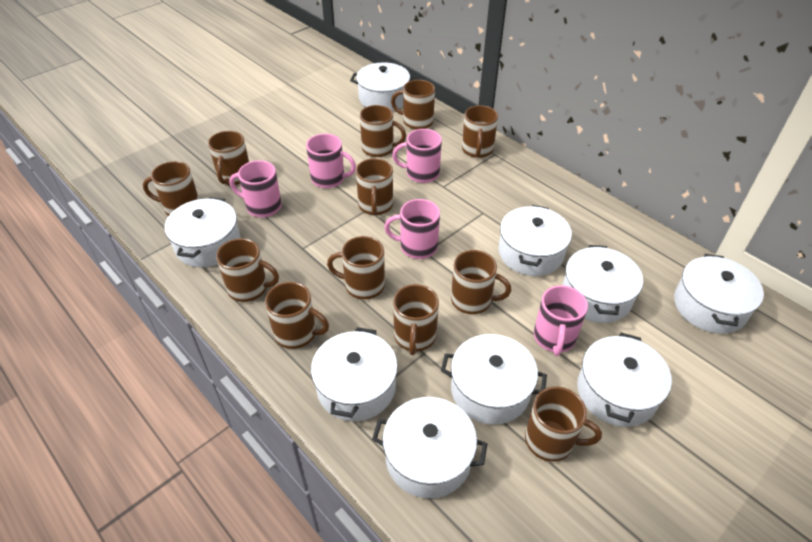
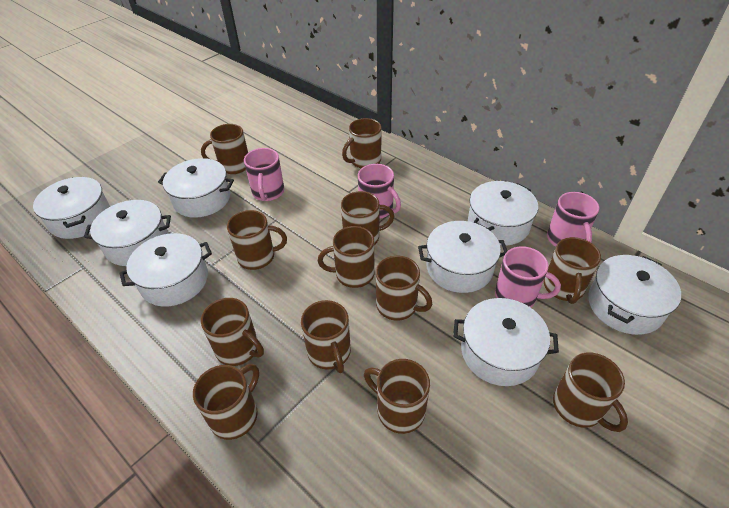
pink mug: [229,160,282,217] [306,134,356,188] [384,199,440,259] [392,129,442,183] [534,285,588,356] = 5 -> [244,148,284,201] [358,164,401,219] [495,246,561,307] [547,192,600,247] = 4
white pot: [165,197,241,267] [311,327,398,421] [350,62,416,111] [372,397,487,498] [441,334,547,425] [499,205,572,276] [563,245,643,323] [577,333,672,427] [674,254,764,334] = 9 -> [33,177,110,239] [84,200,171,266] [119,233,212,307] [158,158,234,218] [418,221,507,293] [453,298,559,386] [468,181,538,246] [588,255,681,335] = 8

